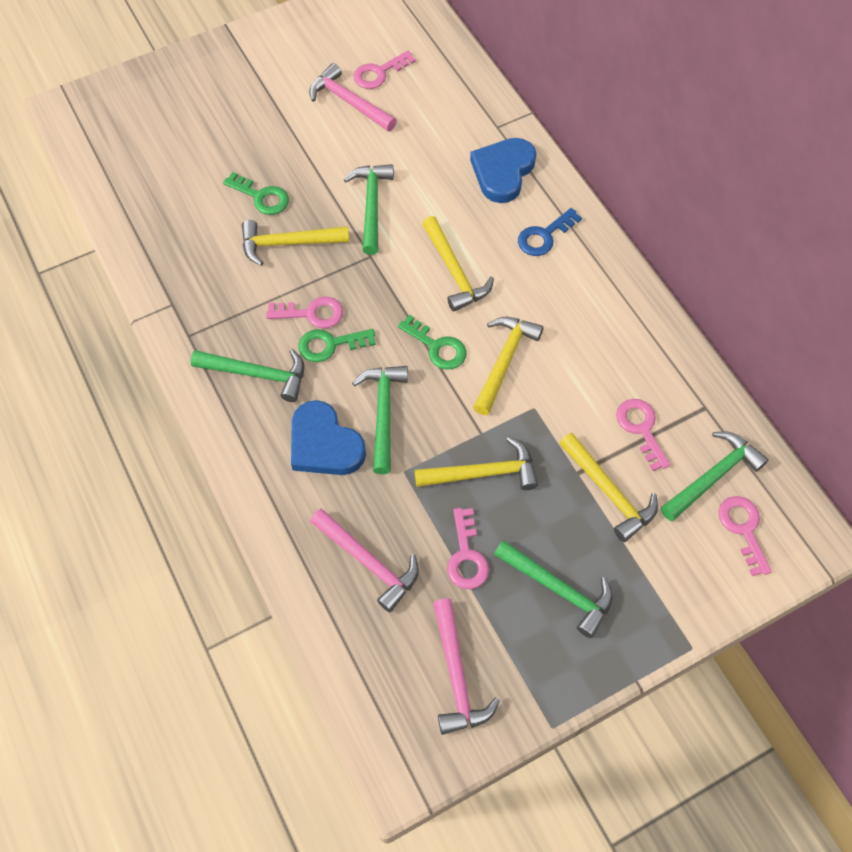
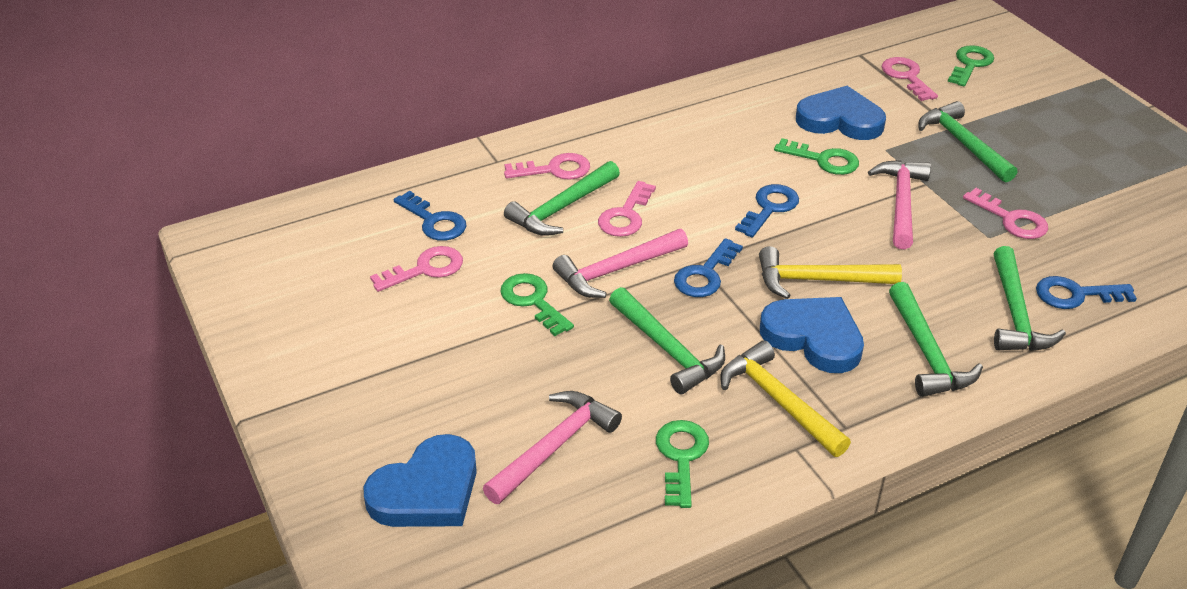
blue heart: [291,400,366,475] [470,138,537,203] = 2 -> [364,434,477,527] [760,297,864,373] [796,86,886,140] = 3
blue key: [518,208,582,256] = 1 -> [394,191,467,241] [674,238,743,297] [735,184,799,237] [1036,276,1137,309] = 4
green key: [223,172,289,215] [298,329,376,362] [398,315,467,370] = 3 -> [500,273,574,336] [656,420,709,508] [774,138,859,175] [948,45,994,86] = 4
yellow hammer: [242,220,349,266] [415,437,538,490] [422,216,494,312] [473,317,544,415] [559,433,658,542] = 5 -> [720,340,851,457] [759,246,902,299] = 2

